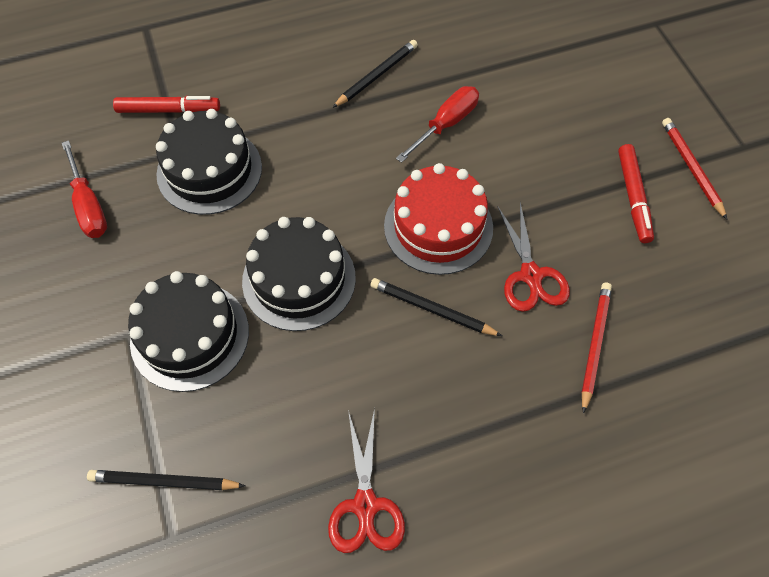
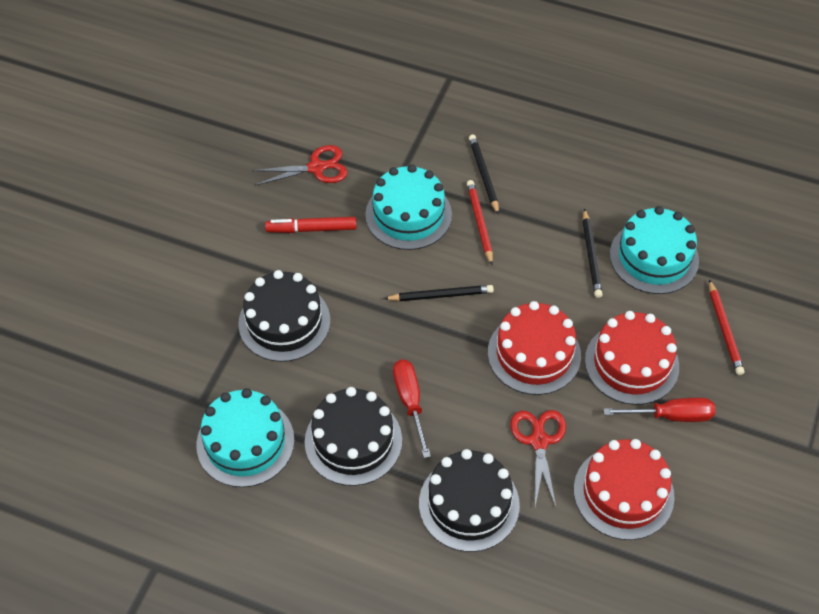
red cake: [384,163,493,275] = 1 -> [488,301,581,395] [574,439,675,540] [585,311,679,405] = 3
red marker: [113,96,220,113] [618,144,654,243] = 2 -> [265,217,357,233] = 1
turquoise cake: none = 0 -> [196,388,295,487] [365,164,452,250] [610,206,699,294] = 3

